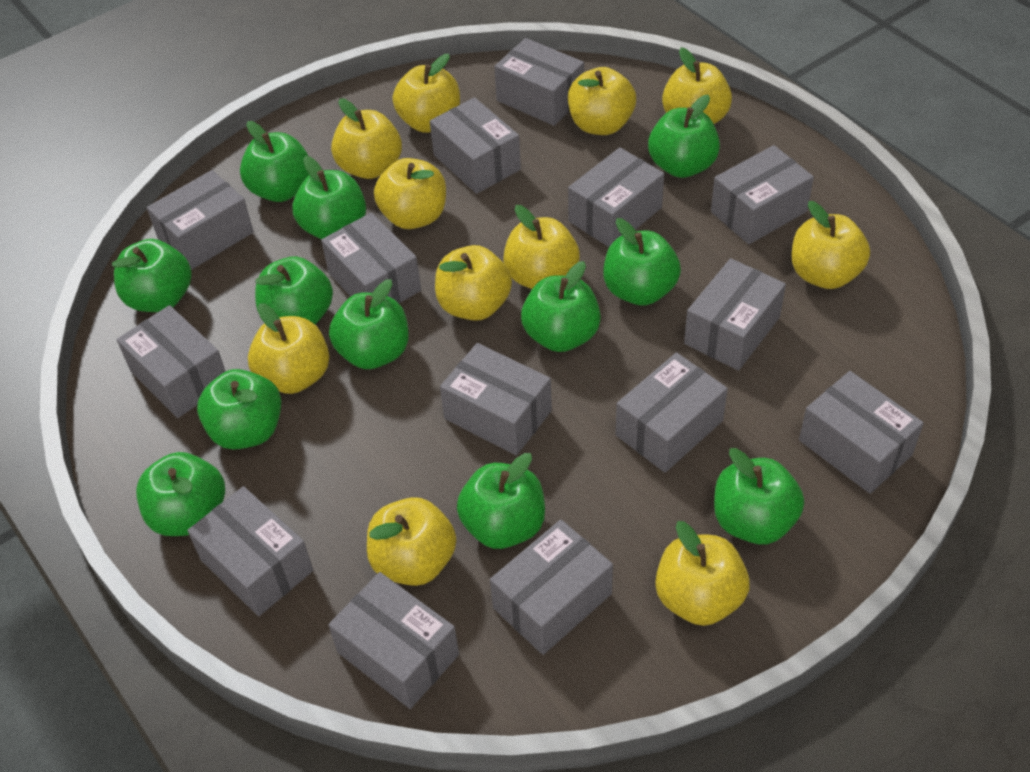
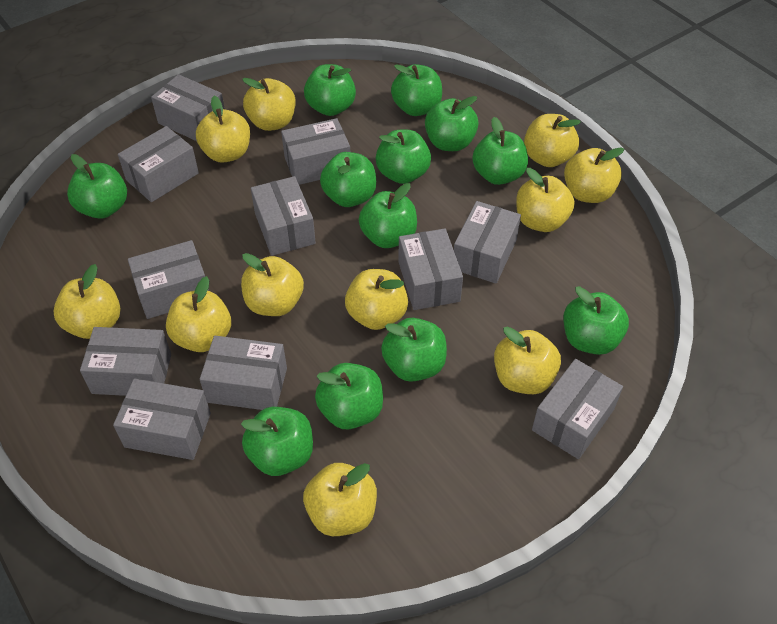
grey box: [117,305,226,418] [147,170,254,270] [187,486,313,616] [321,213,421,303] [328,572,459,709] [430,97,521,194] [440,343,552,455] [490,519,613,655] [494,38,584,126] [568,147,664,247] [616,352,728,473] [684,258,786,371] [711,145,814,244] [799,371,924,494] = 14 -> [80,327,171,396] [113,378,211,460] [118,126,199,202] [128,240,209,319] [151,74,225,141] [200,336,287,410] [251,176,316,256] [281,118,350,185] [398,228,463,310] [454,201,521,284] [532,359,623,459] = 11

